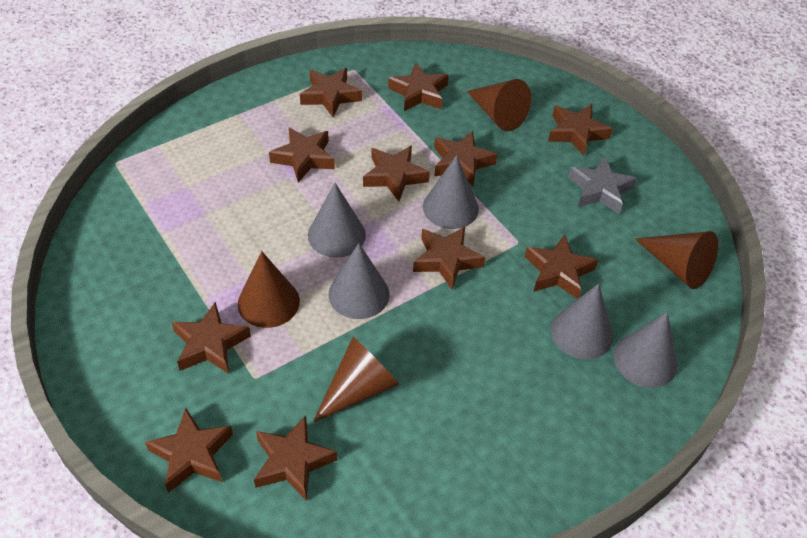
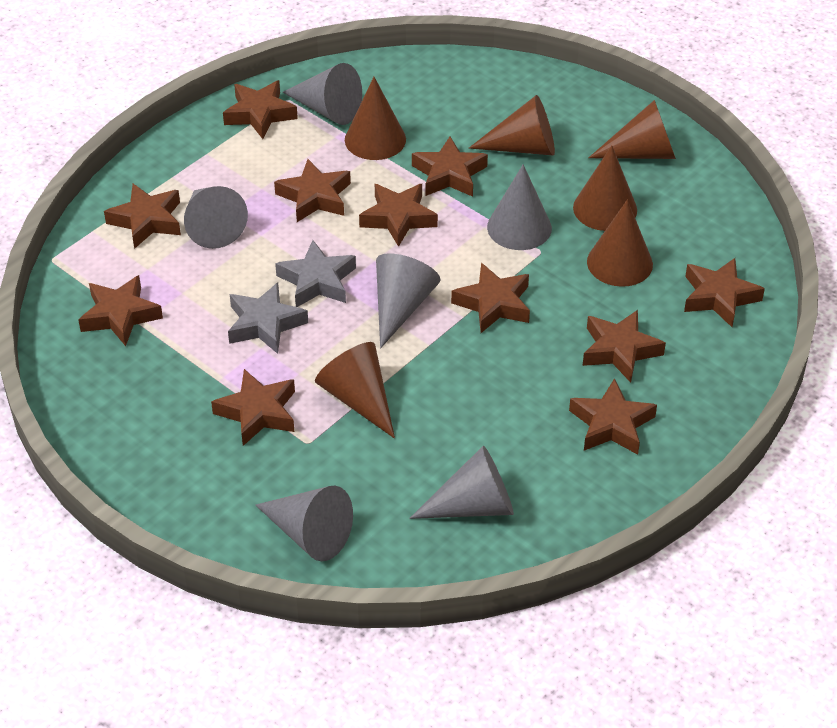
brown cone: [238,251,300,328] [313,337,400,422] [467,79,531,131] [635,231,718,289] = 4 -> [315,342,395,439] [345,77,406,160] [469,95,555,155] [573,146,637,231] [587,200,653,287] [589,100,676,159] = 6
grey cone: [308,183,366,258] [329,243,389,319] [423,155,479,229] [551,283,613,359] [614,312,678,388] = 5 -> [184,186,248,249] [255,486,353,561] [283,63,362,125] [376,253,441,349] [409,446,514,519] [487,164,552,250] = 6
grey star: [568,157,637,214] = 1 -> [228,282,308,354] [275,240,356,307] = 2

